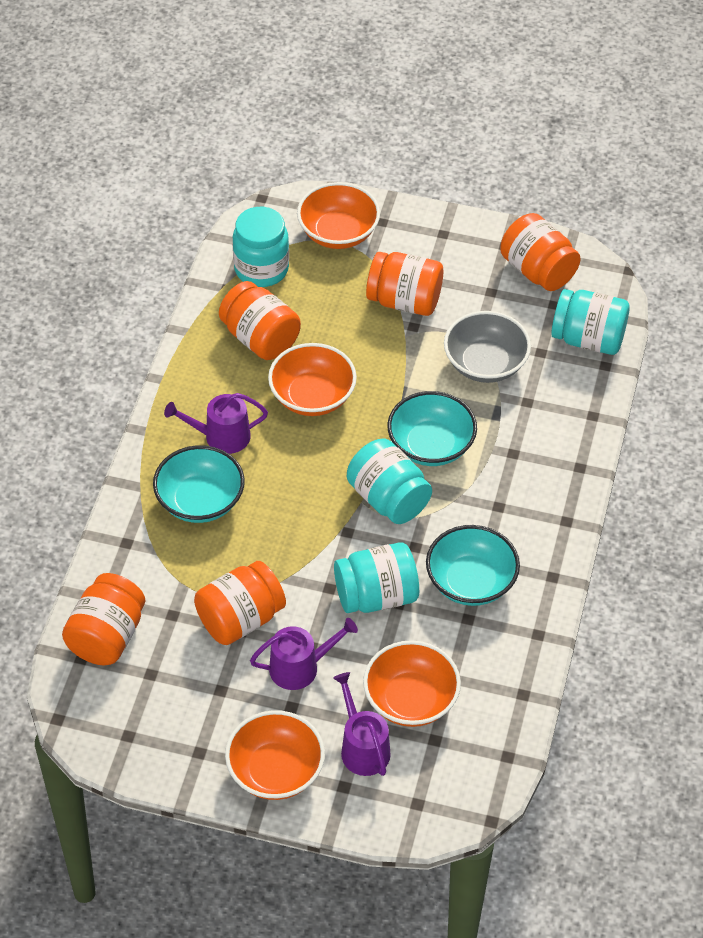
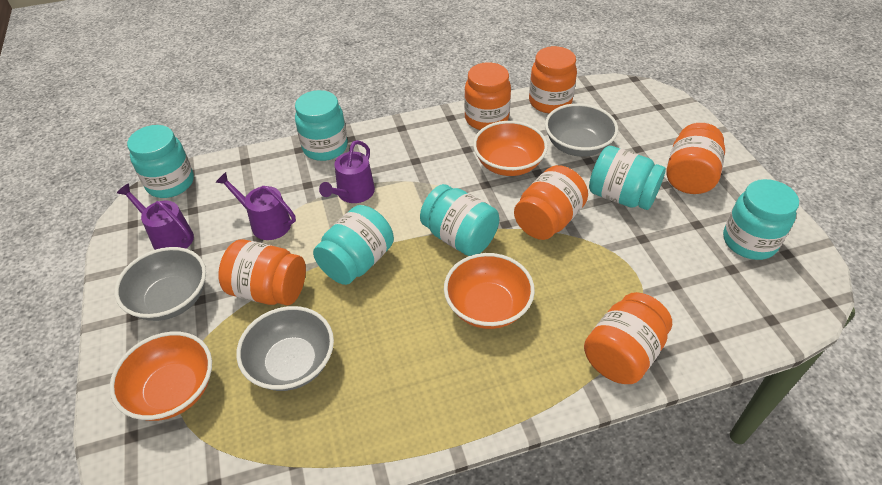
grey bowl: [444,311,531,383] = 1 -> [115,247,206,321] [236,306,334,391] [545,103,618,157] = 3
orange bowl: [225,710,325,800] [268,343,357,416] [297,182,380,249] [363,640,461,727] = 4 -> [109,331,212,421] [444,253,535,329] [473,121,548,176] = 3
orange jar: [62,573,145,665] [194,561,286,645] [219,281,301,360] [366,252,443,316] [500,213,581,291] = 5 -> [218,239,306,306] [464,62,511,130] [514,165,588,240] [529,46,577,113] [584,292,672,384] [666,123,725,194] = 6
turquoise bowl: [153,445,245,523] [387,391,477,466] [426,525,520,606] = 3 -> none = 0
turquoise jar: [233,207,289,287] [334,542,419,613] [347,439,432,524] [551,289,630,355] = 4 -> [127,125,194,198] [295,90,348,161] [313,205,394,285] [420,184,499,256] [589,146,666,210] [723,179,799,260] = 6

